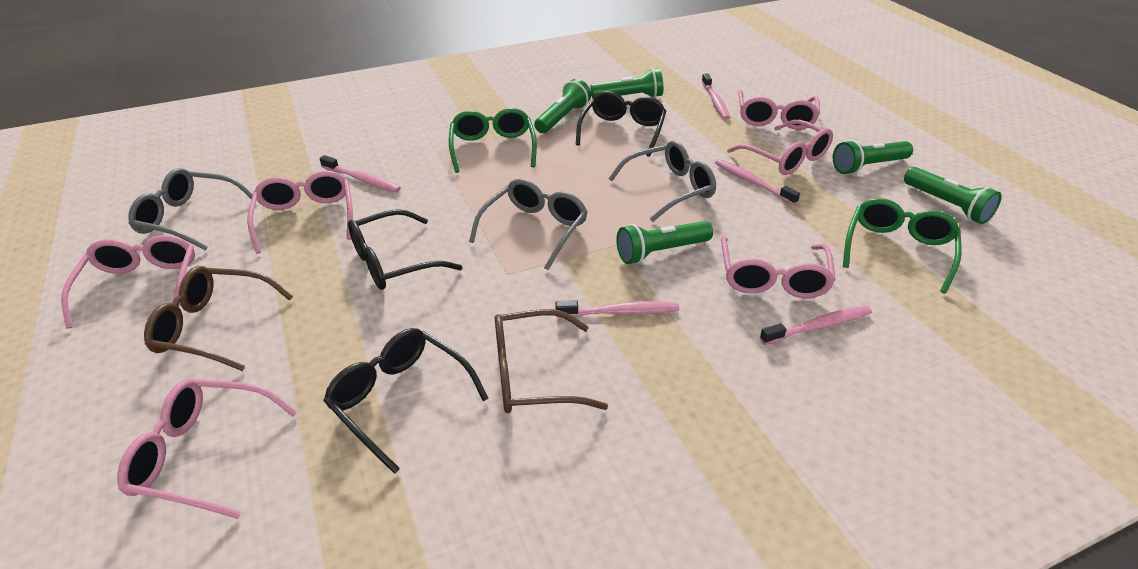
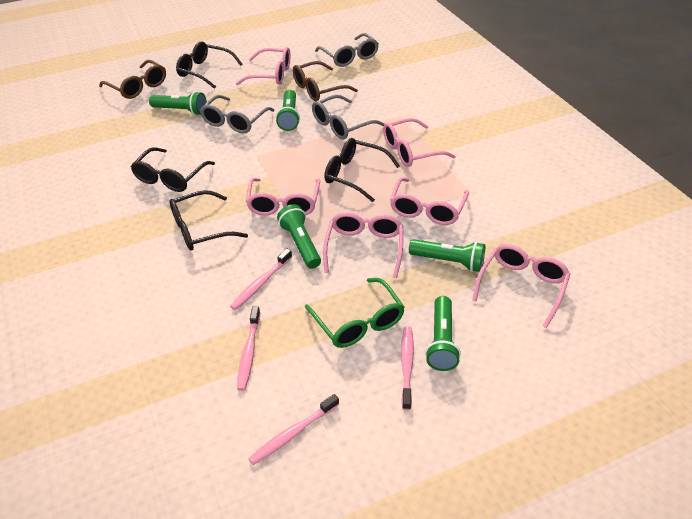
black glasses: [323,328,489,474] [348,209,463,290] [576,91,666,157] = 3 -> [131,147,215,192] [169,190,248,251] [176,42,242,89] [324,138,400,202] = 4
green glasses: [449,108,537,173] [843,198,962,293] = 2 -> [305,278,405,348] = 1
pink toothbrush: [320,155,401,192] [555,300,679,317] [702,74,730,120] [715,159,800,205] [760,305,872,345] = 5 -> [230,249,292,310] [237,307,260,391] [248,394,339,465] [401,326,414,410] = 4

